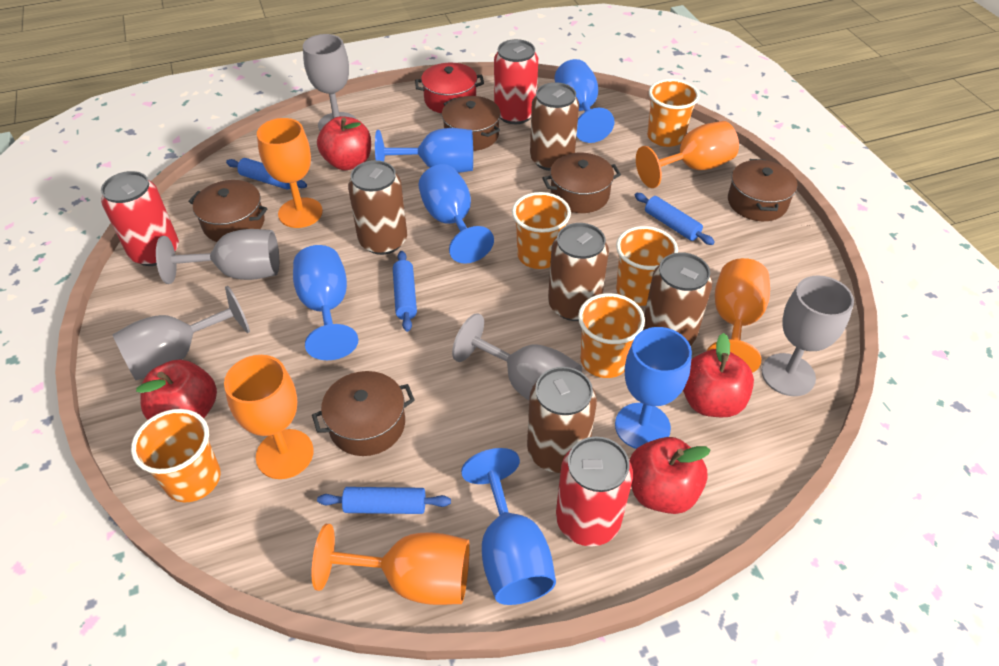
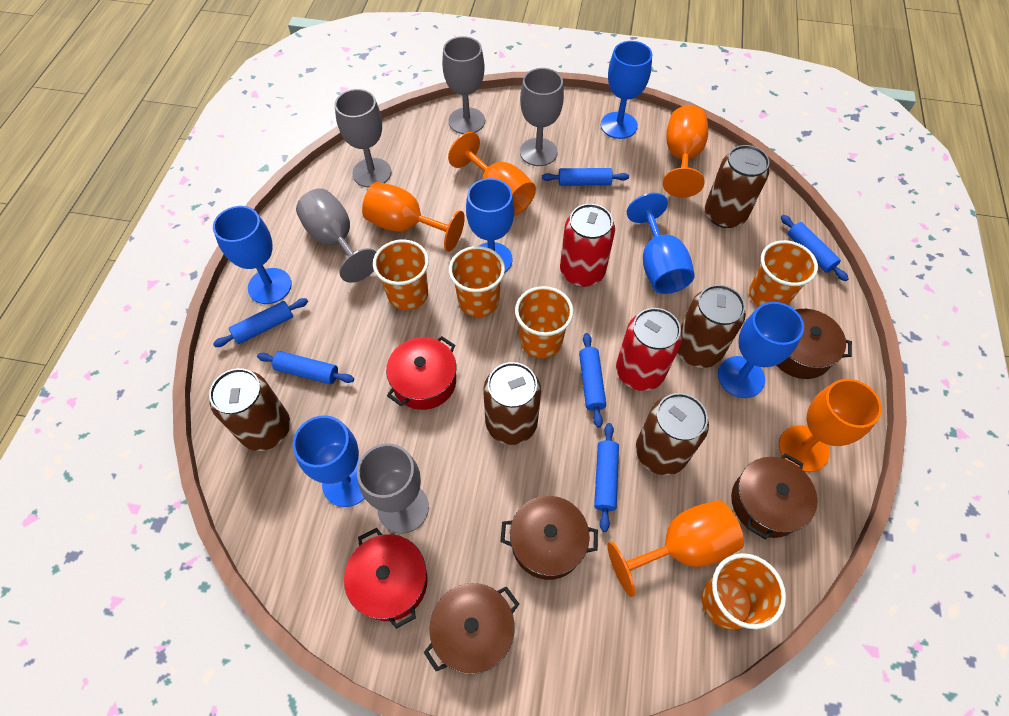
blue rolling pin: [226,158,307,189] [317,487,451,514] [393,251,417,332] [635,193,715,245] = 4 -> [213,298,308,347] [257,351,354,384] [542,168,629,186] [579,333,606,428] [594,423,619,532] [781,215,849,281] = 6
brown pot: [188,180,268,242] [312,371,415,456] [442,96,501,151] [543,153,621,213] [728,159,798,221] = 5 -> [424,583,519,674] [500,496,598,580] [731,453,818,540] [776,309,852,379] = 4
red apple: [136,360,217,420] [317,116,371,170] [629,437,710,514] [683,333,754,417] = 4 -> none = 0
red can: [101,171,179,266] [494,39,538,124] [556,437,633,546] = 3 -> [560,204,615,287] [616,308,682,391] = 2
red pot: [415,63,484,113] = 1 -> [344,528,428,629] [386,336,456,410] = 2

